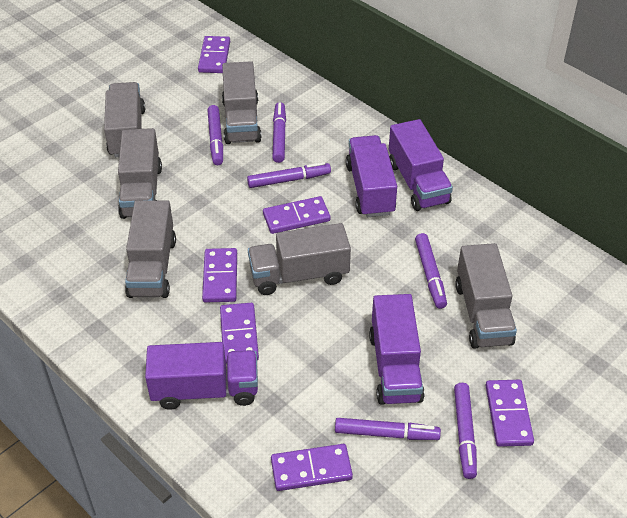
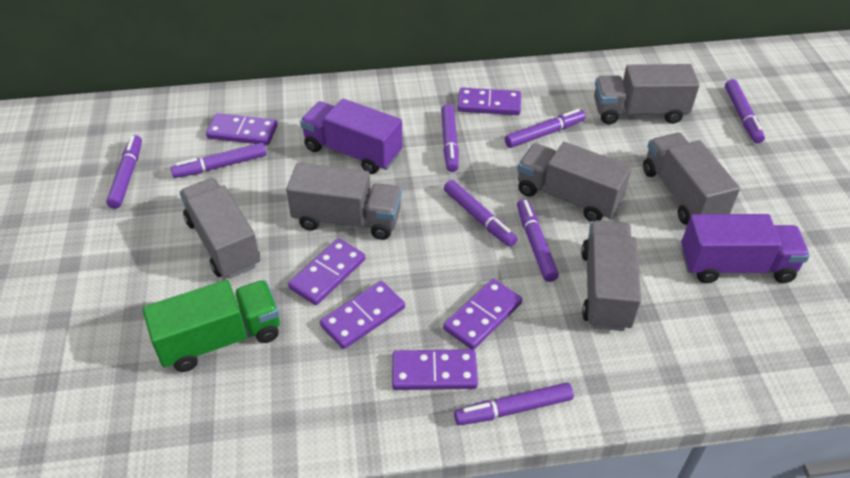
green truck: none = 0 -> [143,280,280,372] = 1
purple marker: [207,105,223,165] [247,162,331,188] [272,102,286,163] [335,418,441,440] [415,233,447,309] [454,383,477,479] = 6 -> [106,135,142,209] [171,143,267,178] [441,104,459,172] [444,180,517,247] [454,383,574,425] [505,109,586,148] [517,199,559,282] [725,79,765,143] = 8
purple truck: [145,342,258,410] [346,135,397,217] [369,294,425,405] [389,119,453,211] = 4 -> [300,99,402,174] [681,214,810,283] = 2

